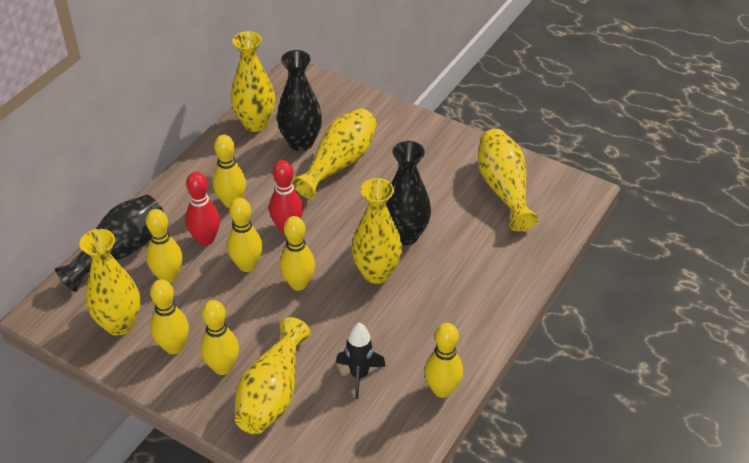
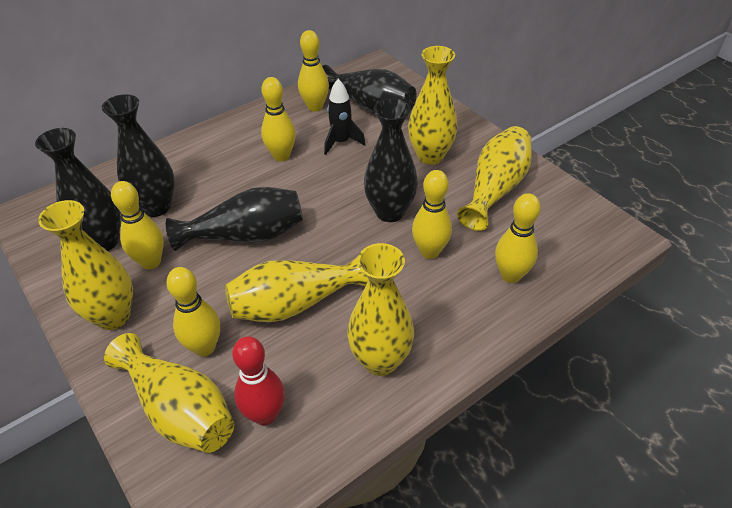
black vase: [55,195,164,292] [277,50,322,151] [386,141,431,245] = 3 -> [35,128,121,251] [102,94,175,217] [166,187,303,251] [322,65,417,114] [364,98,418,222] = 5
red bowling pin: [185,172,220,246] [269,160,303,234] = 2 -> [232,336,285,425] = 1
yellow bowling pin: [146,209,183,283] [150,279,189,354] [200,300,239,375] [213,135,246,208] [227,198,262,272] [280,216,315,291] [424,323,463,398] = 7 -> [111,181,164,270] [166,267,220,357] [261,77,296,161] [298,30,329,112] [412,170,452,259] [495,193,541,283] = 6

